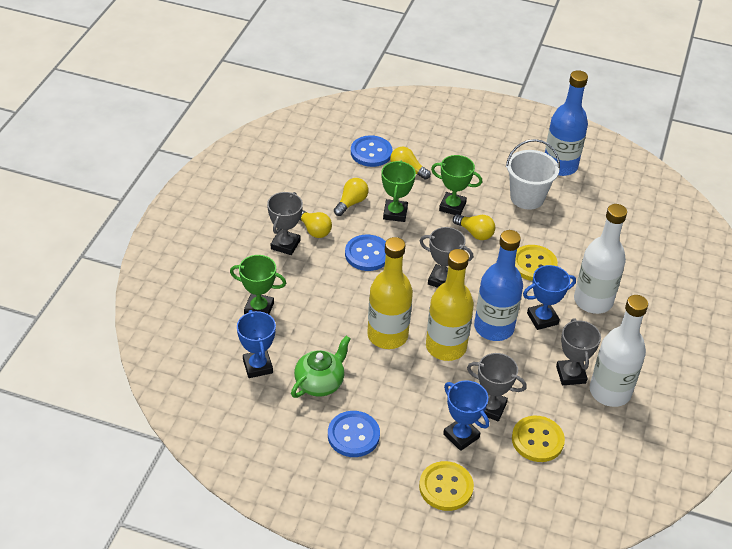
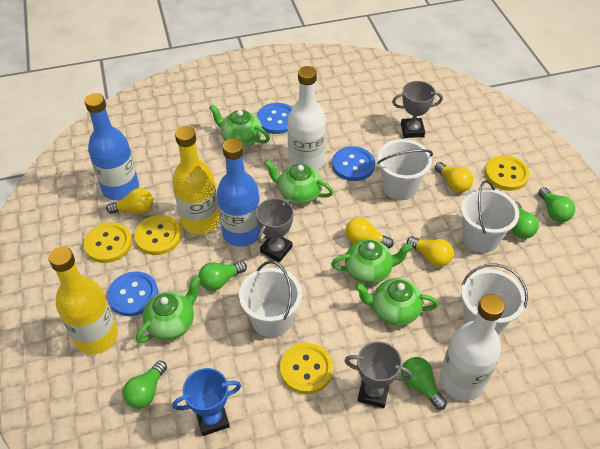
blue trophy: [237,310,276,378] [443,380,489,451] [523,265,576,330] = 3 -> [172,368,241,436] = 1
green light bulb: none = 0 -> [123,361,167,409] [198,261,247,291] [401,357,447,410] [511,201,539,239] [538,187,575,222] = 5
green teapot: [291,336,351,398] = 1 -> [136,276,200,343] [209,104,270,148] [264,160,334,204] [331,239,413,284] [355,278,439,326] = 5
green trophy: [230,255,286,315] [382,161,416,222] [431,155,482,215] = 3 -> none = 0
grey trophy: [267,192,303,255] [420,227,473,288] [467,353,527,421] [556,318,601,385] = 4 -> [256,198,294,262] [344,341,412,408] [392,81,443,138] = 3
white bucket: [506,139,560,210] = 1 -> [239,261,302,338] [377,139,433,200] [461,180,519,253] [461,263,528,335] = 4
yellow button: [419,461,474,511] [512,416,565,462] [515,245,558,281] = 3 -> [84,222,132,263] [134,215,182,255] [280,343,333,394] [485,155,530,191] = 4

